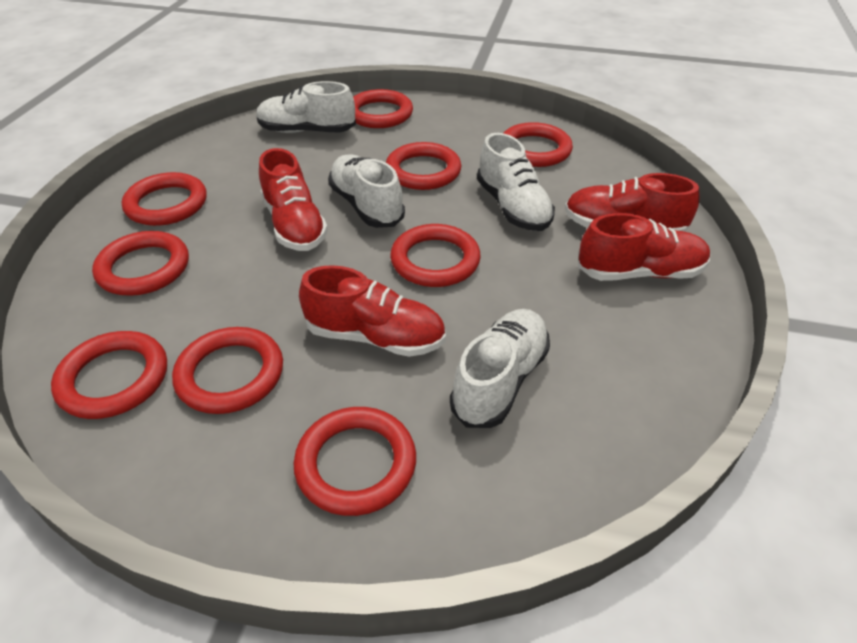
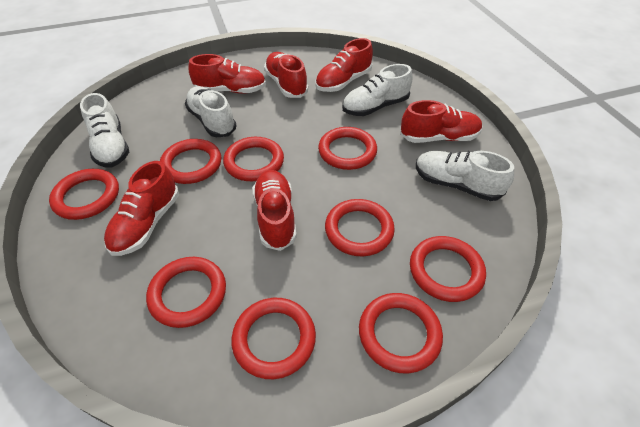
red shoe: [259,148,328,251] [299,265,446,357] [565,173,700,232] [578,213,710,281] = 4 -> [104,161,179,256] [188,54,266,94] [253,170,297,251] [264,52,308,98] [315,38,373,92] [400,100,482,143] = 6

